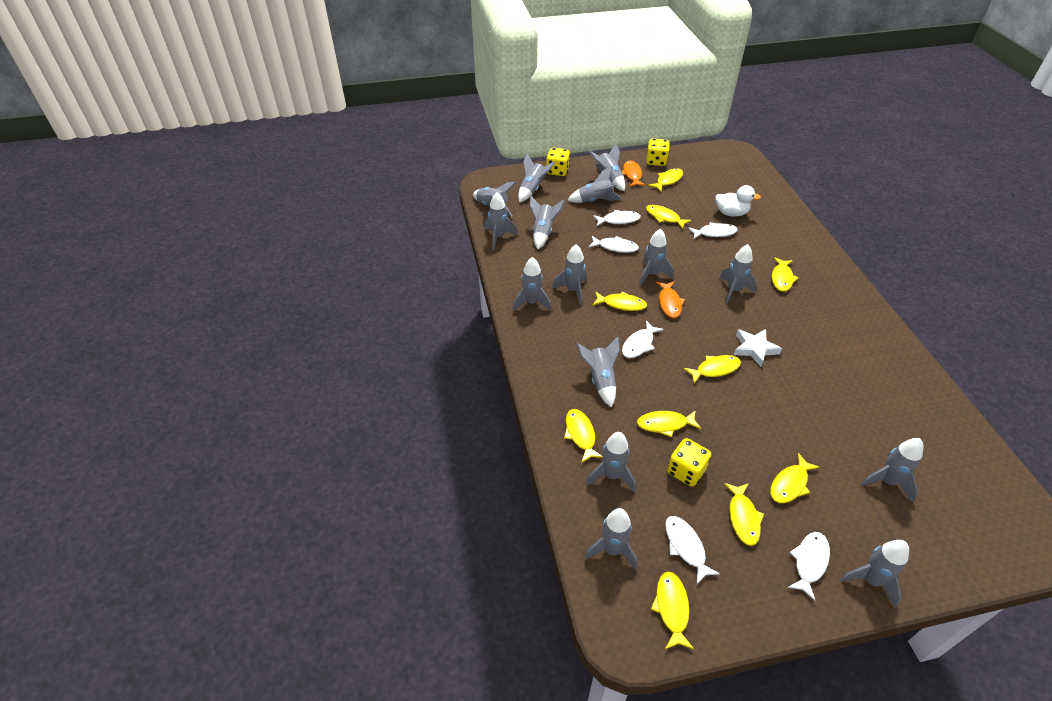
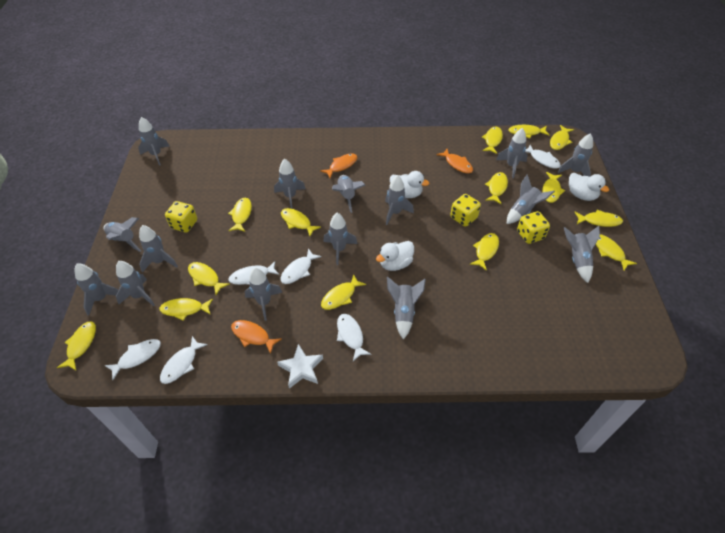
orange fish: [622,161,645,187] [656,281,685,318] = 2 -> [231,320,282,354] [320,153,358,178] [436,149,473,173] = 3
white duck: [715,185,761,217] = 1 -> [376,241,414,271] [390,171,429,198] [569,173,609,201] = 3
yellow fish: [564,409,602,463] [593,291,647,311] [637,410,701,437] [646,205,691,229] [648,168,683,191] [651,572,694,649] [683,355,741,383] [724,483,764,546] [770,453,820,503] [772,257,798,292] = 10 -> [57,321,96,370] [159,298,213,321] [188,262,230,295] [228,198,252,232] [281,208,321,236] [321,274,366,310] [470,233,499,271] [482,127,503,154] [485,172,508,204] [509,125,549,138] [542,172,565,203] [550,125,574,150] [574,210,623,227] [595,234,637,270] = 14

